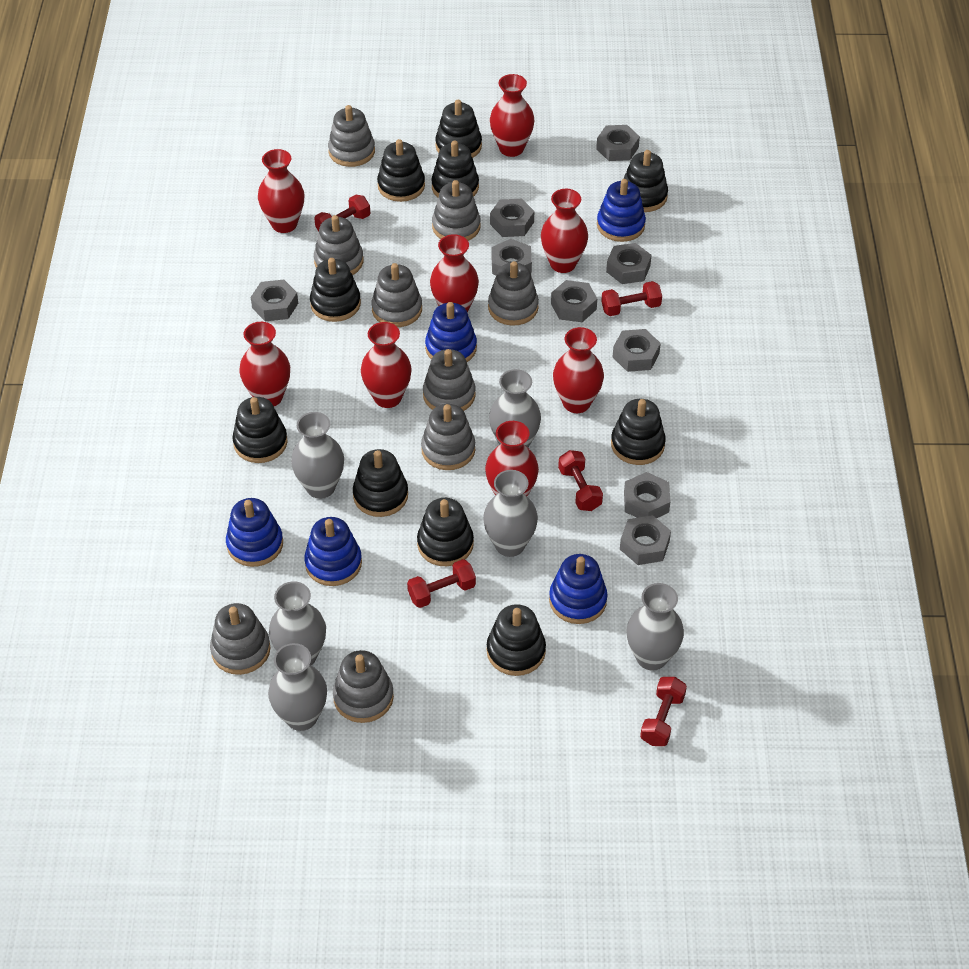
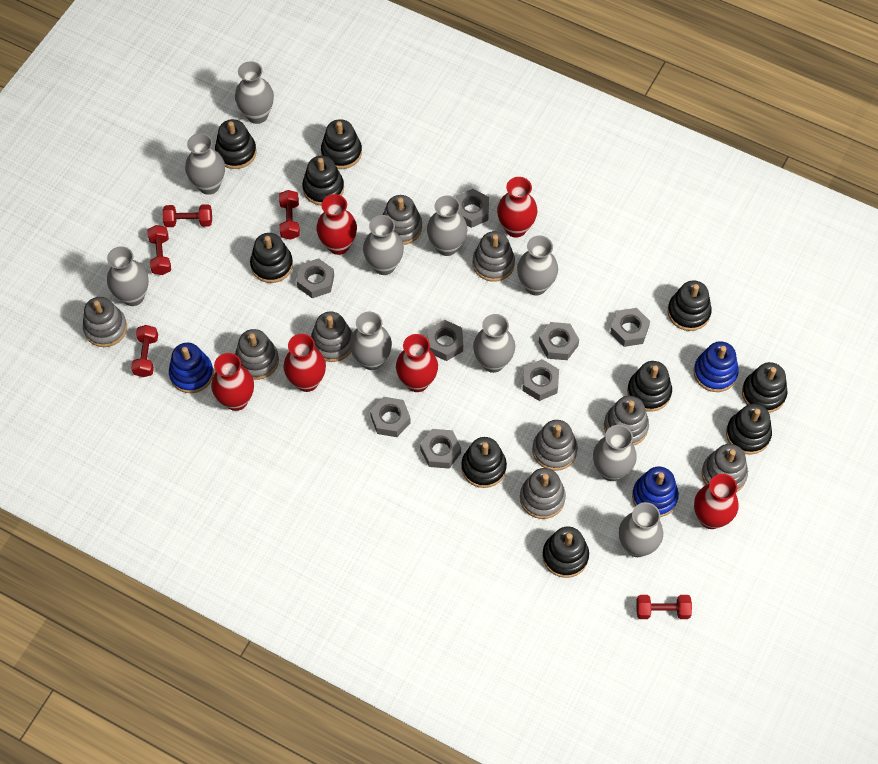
blue stacking toy: [226,498,283,567] [304,517,362,586] [425,302,477,362] [549,554,607,624] [597,179,646,242] = 5 -> [169,343,214,393] [632,466,679,517] [694,341,739,392] = 3
grey nut: [251,280,298,321] [490,199,534,237] [492,239,532,275] [551,280,597,322] [596,125,640,161] [606,243,652,284] [613,329,661,372] [620,515,671,565] [624,472,670,518] = 9 -> [297,258,334,298] [370,397,411,437] [420,429,461,469] [428,320,463,361] [456,189,489,228] [522,359,559,401] [539,322,579,360] [610,308,650,347] = 8
grey vase: [268,643,327,731] [269,581,326,666] [291,412,344,499] [483,470,538,557] [489,369,541,447] [627,583,684,671] = 6 -> [107,246,149,306] [185,133,225,195] [235,61,274,124] [350,312,392,370] [363,215,404,275] [427,195,467,256] [473,314,515,373] [517,236,558,296] [593,425,637,481] [619,502,663,557] = 10
red vase: [239,322,290,406] [258,149,305,233] [361,322,412,408] [430,234,479,313] [485,421,539,496] [490,74,535,157] [541,189,588,273] [553,327,604,413] = 8 -> [211,353,254,411] [283,334,326,392] [316,194,357,255] [396,334,438,392] [497,177,538,238] [694,474,739,529] = 6

